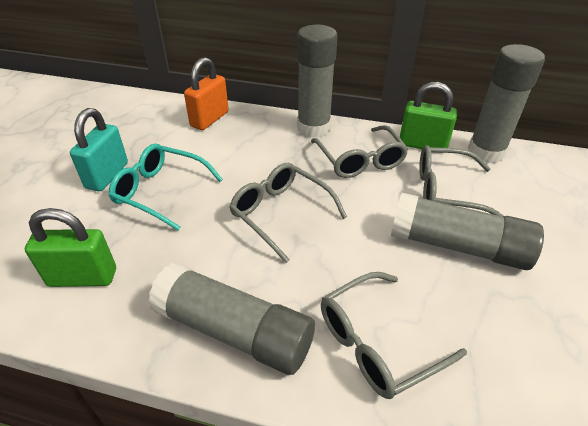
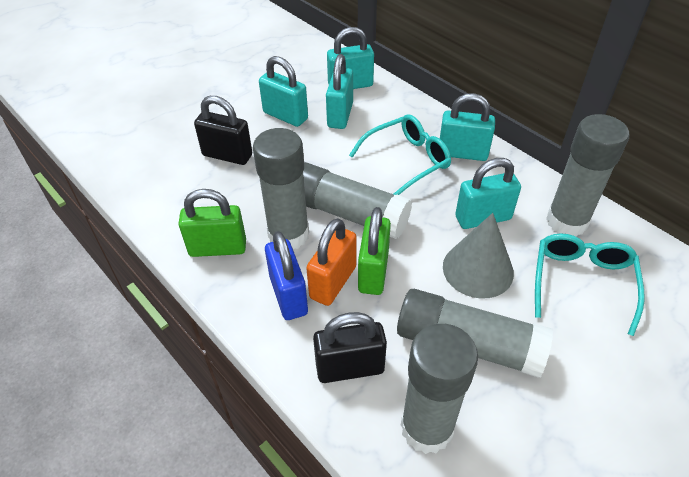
black padlock: none = 0 -> [194,96,252,165] [313,312,387,383] = 2
blue padlock: none = 0 -> [265,231,308,320] = 1
grey cone: none = 0 -> [443,213,514,299] = 1
grey glasses: [229,163,347,263] [311,125,408,178] [321,272,467,399] [419,145,504,216] = 4 -> none = 0
grey glue stick: [148,263,315,375] [297,25,338,138] [391,193,544,270] [468,44,545,164] = 4 -> [253,128,309,249] [303,162,412,239] [397,289,553,378] [401,324,478,454] [546,114,629,236] = 5
turquoise glasses: [108,144,223,231] = 1 -> [349,114,451,195] [535,233,645,336] = 2
turquoise padlock: [70,108,128,191] = 1 -> [259,56,308,127] [326,54,353,129] [327,27,374,89] [440,93,495,161] [455,158,521,229] = 5

